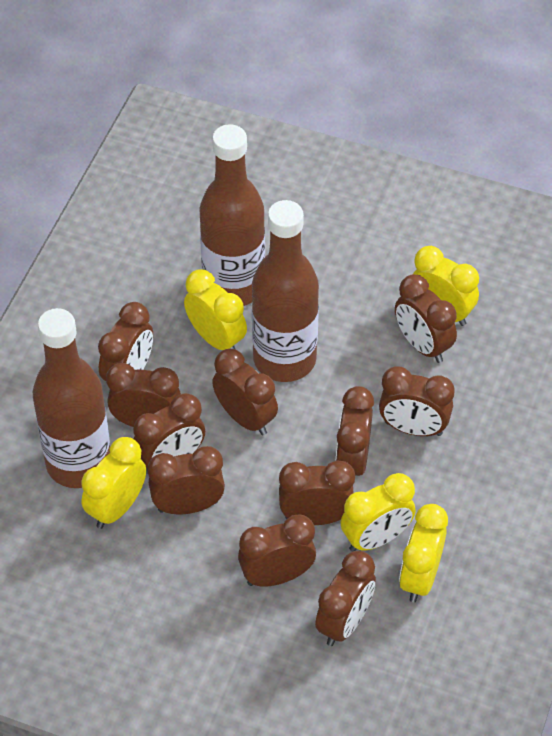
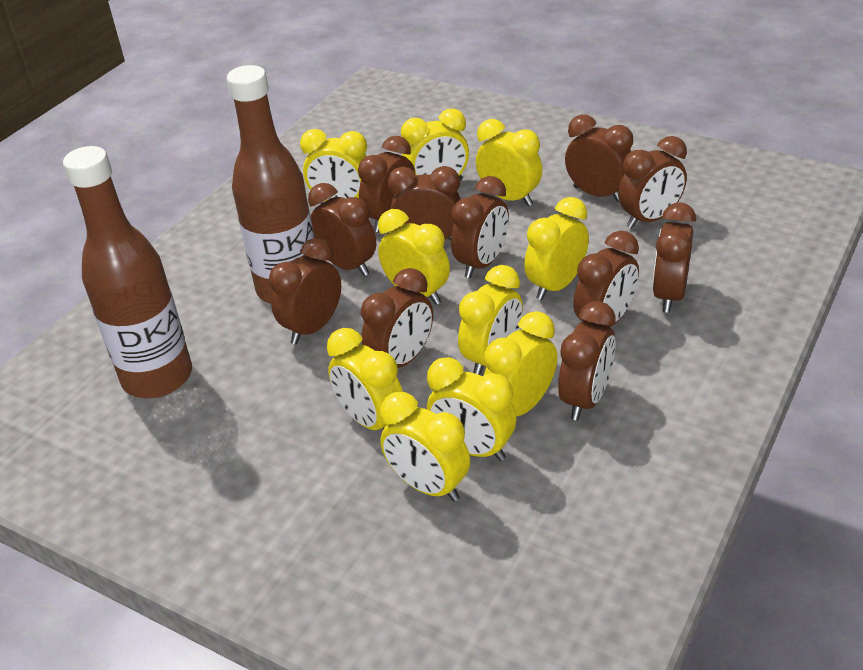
brown bottle: [33,308,110,488] [199,124,265,306] [252,200,319,382] = 3 -> [63,146,192,398] [227,65,314,304] = 2
yellow clock: [81,437,146,529] [184,269,247,350] [341,473,416,552] [399,504,448,602] [412,246,479,326] = 5 -> [300,129,367,201] [327,328,403,430] [378,209,450,305] [380,392,470,502] [401,109,469,181] [427,357,516,461] [458,265,523,375] [476,119,542,206] [484,311,558,416] [524,197,589,300] = 10

